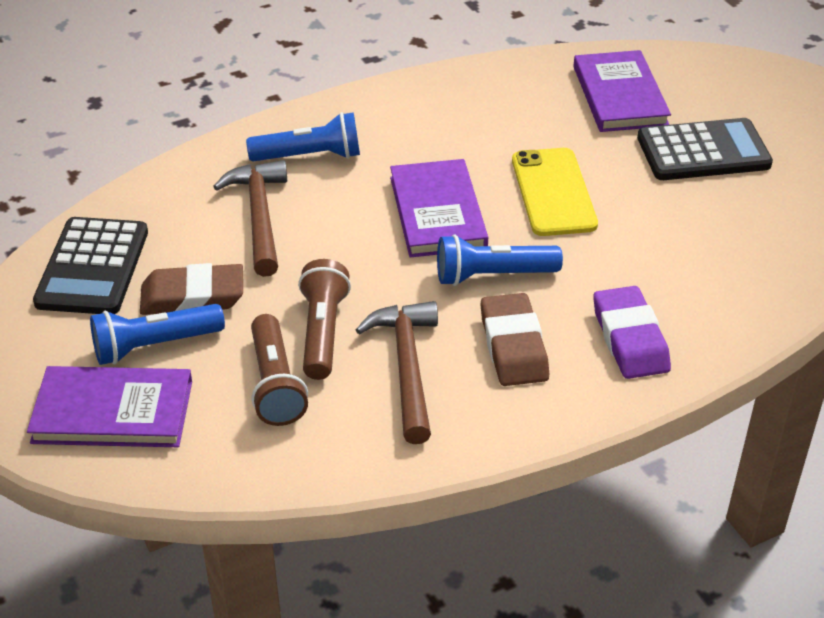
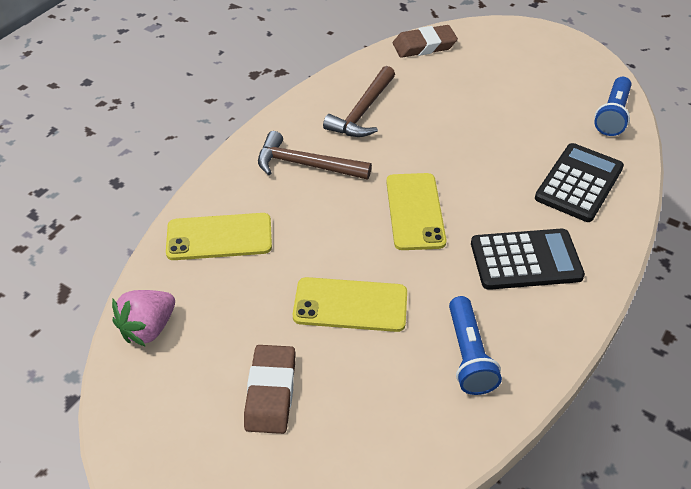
blue flashlight: [90,304,225,365] [246,112,360,161] [437,234,563,286] = 3 -> [449,296,502,395] [594,77,631,136] = 2
brown flashlight: [251,314,308,426] [298,259,351,380] = 2 -> none = 0
pink strawberry: none = 0 -> [112,290,175,347] = 1
purple book: [27,366,192,447] [390,159,488,257] [573,50,671,132] = 3 -> none = 0
purple eraser: [593,286,671,379] = 1 -> none = 0
yellow phone: [512,148,598,236] = 1 -> [166,213,272,260] [293,277,407,332] [386,173,446,250] = 3

